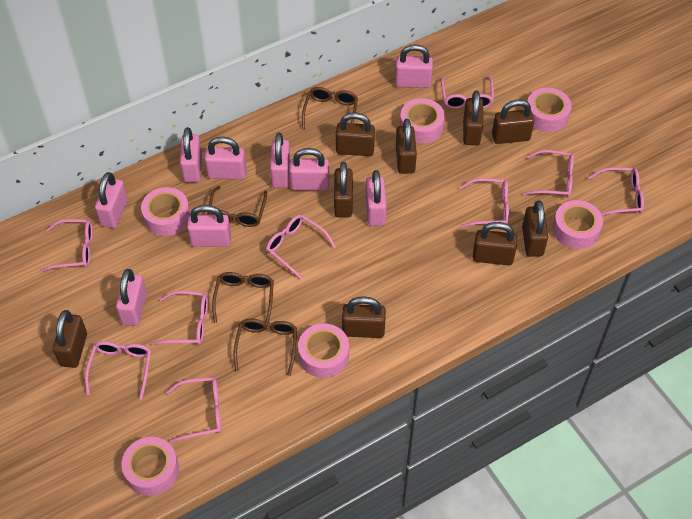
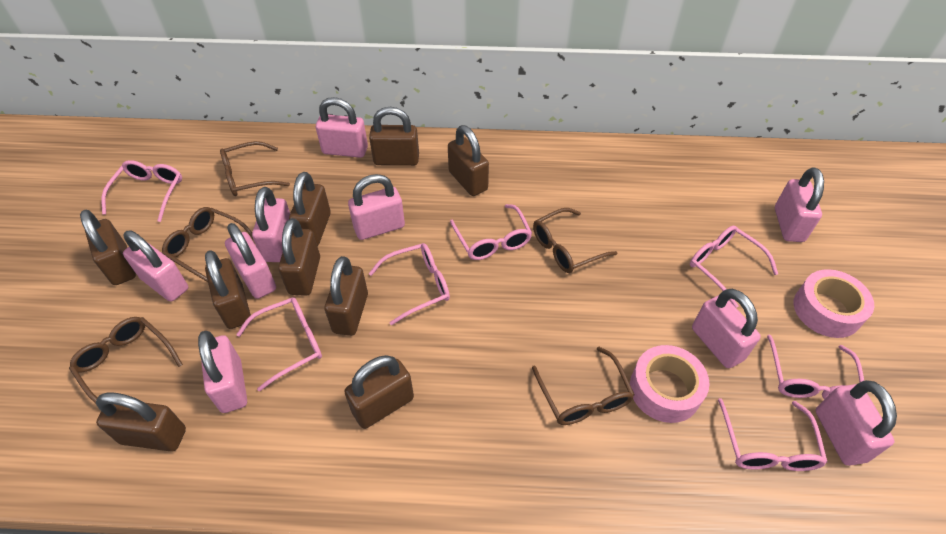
brown glasses: [207,186,267,227] [212,272,274,327] [234,319,297,376] [302,87,358,130] = 4 -> [69,317,183,403] [162,207,253,282] [220,141,290,196] [532,347,635,425] [533,208,617,273] = 5
pink glasses: [41,219,93,272] [85,341,151,400] [152,291,208,345] [166,377,222,443] [266,215,336,280] [441,76,494,109] [460,178,509,227] [523,150,574,198] [588,167,644,216] = 9 -> [101,160,182,222] [236,297,322,392] [368,243,450,325] [450,204,532,260] [690,226,778,308] [718,398,827,471] [767,335,864,399] = 7
pink tape: [121,437,179,496] [141,187,190,236] [298,323,349,378] [400,98,445,143] [527,88,572,132] [552,200,603,249] = 6 -> [630,345,709,423] [793,269,874,338] = 2

